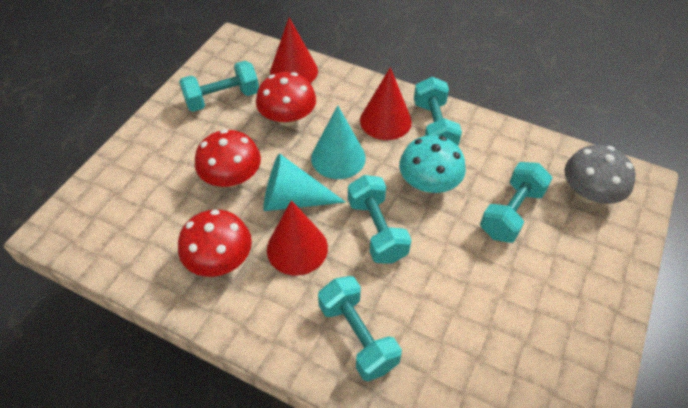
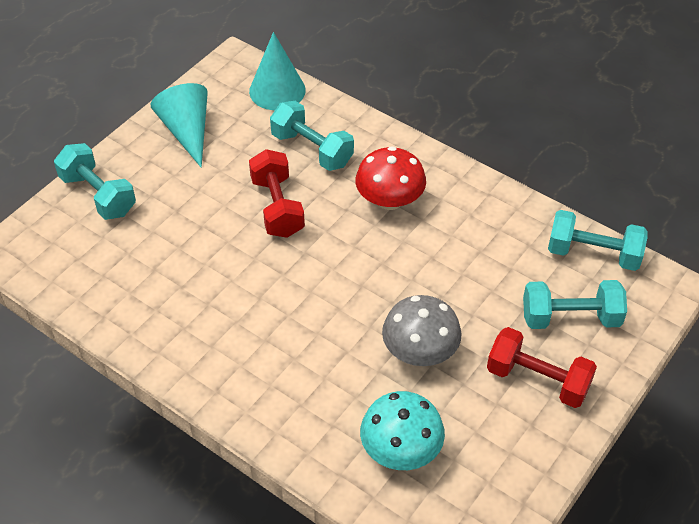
red cone: [267,200,328,275] [270,17,318,83] [360,67,412,140] = 3 -> none = 0
red dumbbell: none = 0 -> [249,149,305,238] [487,327,597,408] = 2
red mushroom: [178,209,252,277] [195,129,261,187] [256,72,316,126] = 3 -> [355,146,426,210] = 1
turquoise dumbbell: [179,61,259,112] [318,276,402,381] [348,175,411,264] [414,77,462,146] [480,162,552,243] = 5 -> [54,143,136,220] [270,101,354,171] [523,280,627,329] [548,210,648,271] = 4

